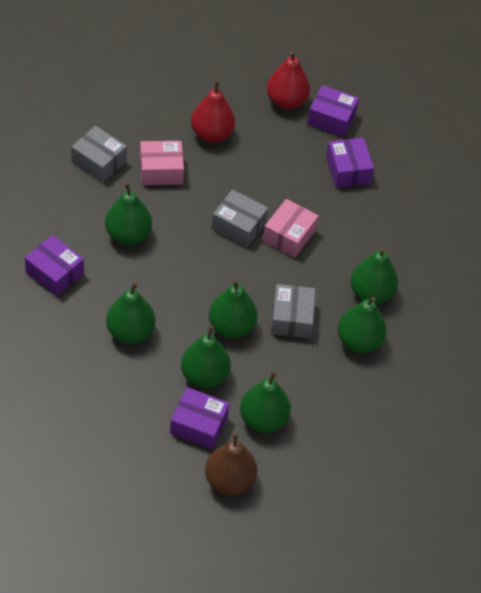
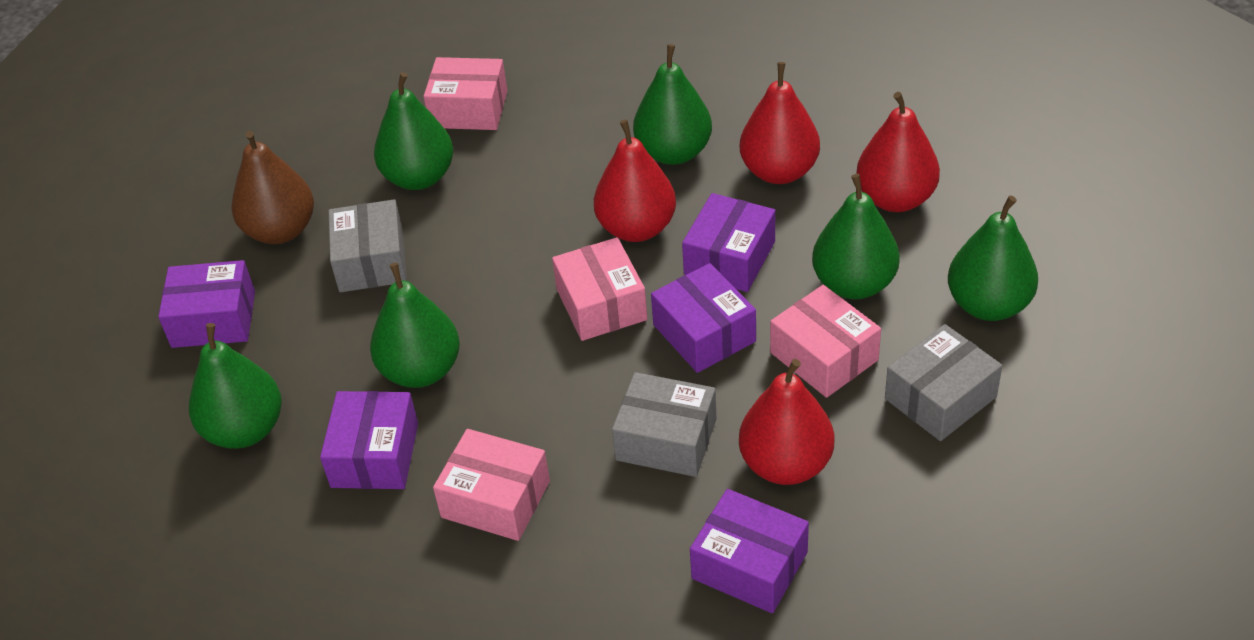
green pear: [105,182,152,245] [106,282,155,344] [181,326,231,388] [209,279,257,338] [240,371,291,433] [338,297,387,353] [351,248,398,304] = 7 -> [189,323,282,449] [370,263,460,388] [374,72,453,190] [633,44,712,165] [812,174,900,299] [948,196,1038,321] = 6
pink box: [140,141,184,185] [263,199,319,258] = 2 -> [423,57,508,130] [433,429,550,541] [552,237,648,341] [770,285,881,398] = 4
purple box: [25,235,84,297] [170,387,230,450] [307,85,359,137] [326,138,374,188] = 4 -> [158,260,255,348] [320,391,418,489] [651,263,756,373] [682,193,775,292] [690,489,809,613] = 5
red pear: [191,80,235,143] [267,51,310,109] = 2 -> [594,120,676,242] [739,359,834,485] [740,62,820,184] [856,92,940,212] = 4

